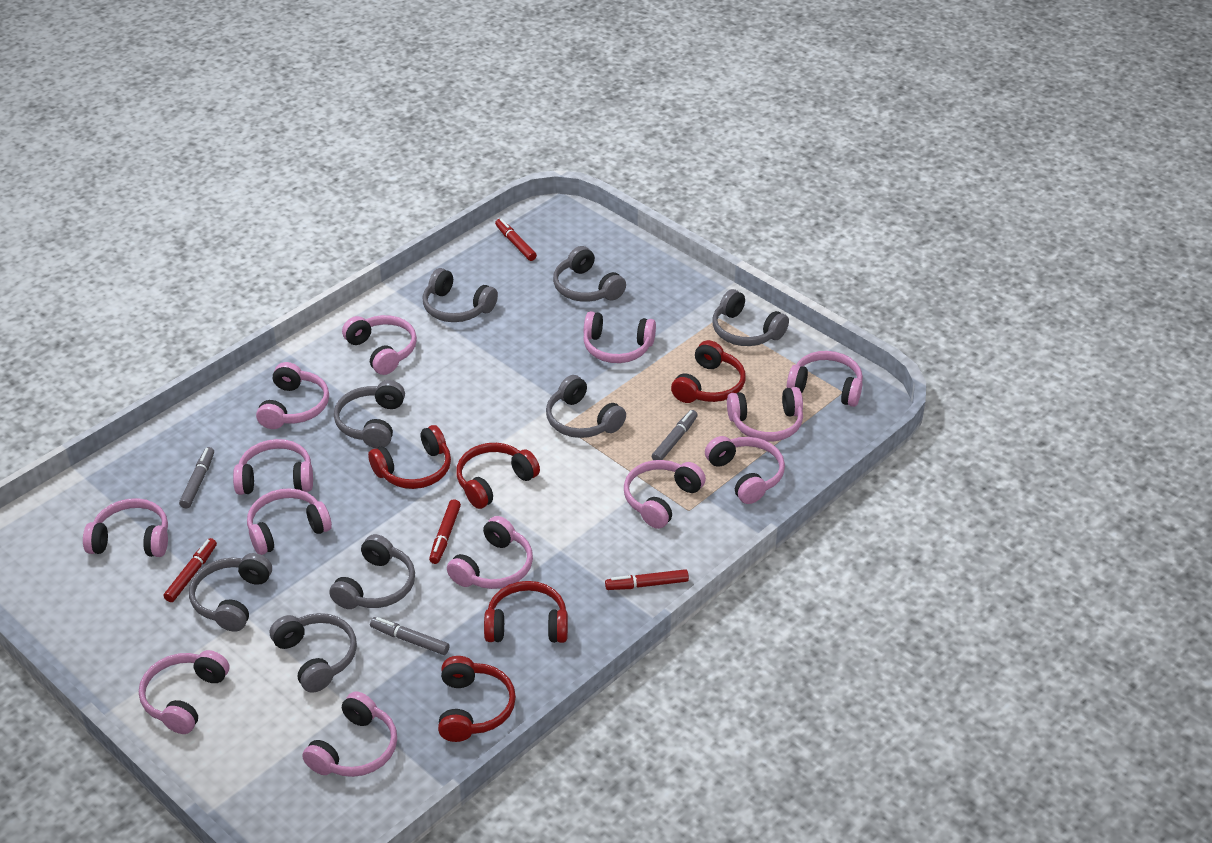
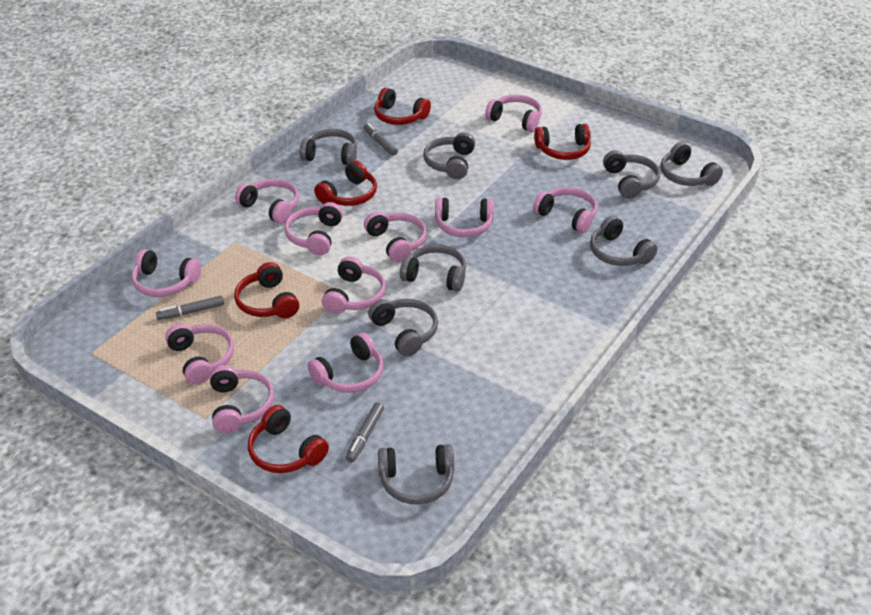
pink headphones: [83,498,168,557] [139,650,229,734] [233,439,313,495] [247,488,332,555] [256,362,329,429] [302,691,397,777] [342,315,417,375] [447,516,533,589] [583,311,656,363] [624,460,706,529] [705,436,785,504] [727,387,803,442] [787,351,863,407] = 13 -> [131,249,201,297] [165,324,234,385] [210,365,274,433] [235,179,299,224] [284,202,343,255] [307,332,383,393] [322,256,386,314] [364,212,427,262] [435,197,494,237] [485,95,542,132] [533,187,598,233] = 11
red marker: [164,538,217,602] [429,499,461,564] [495,218,537,261] [605,569,689,590] = 4 -> none = 0

